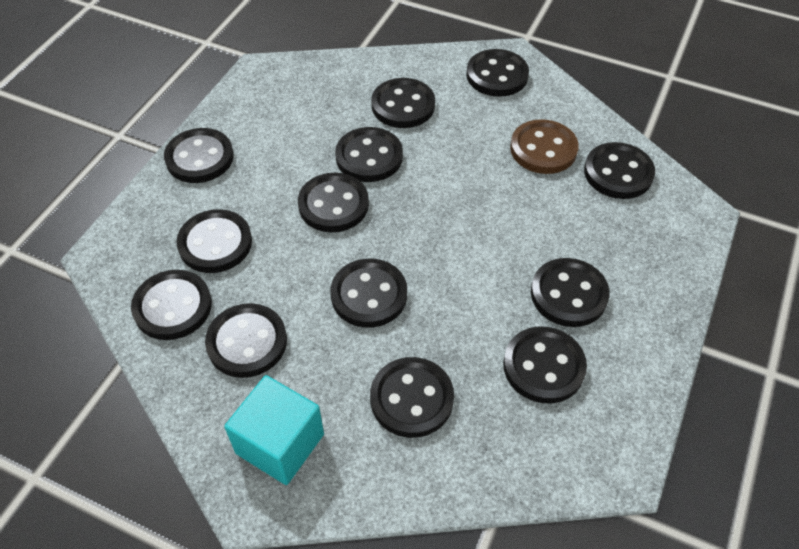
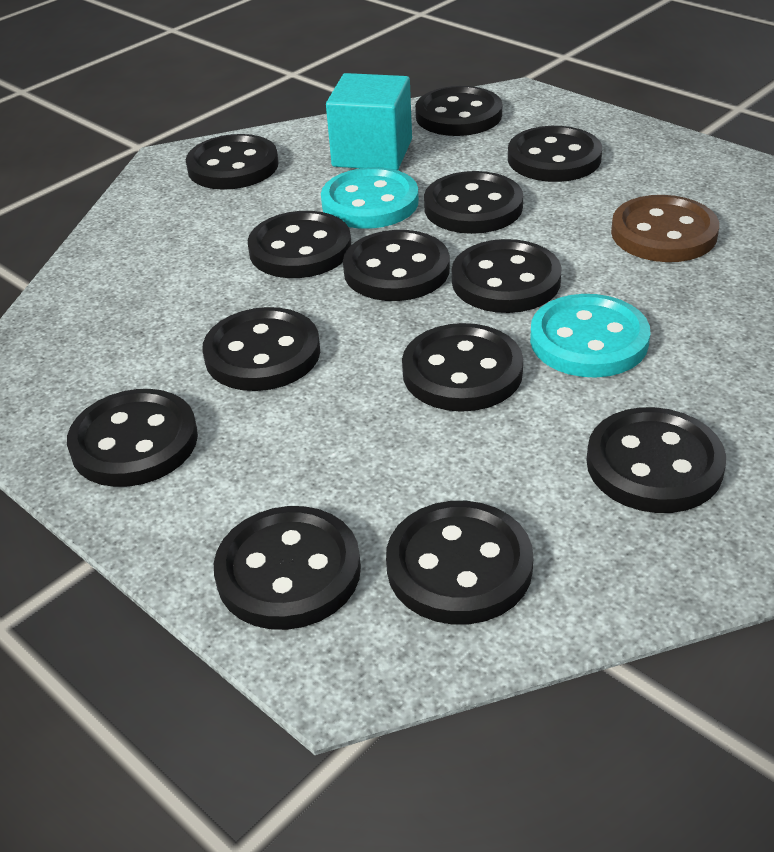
turquoise button: none = 0 -> [321,167,419,229] [530,294,650,378] = 2

